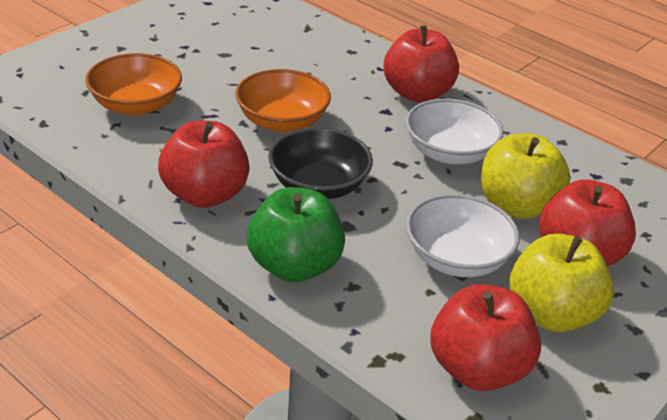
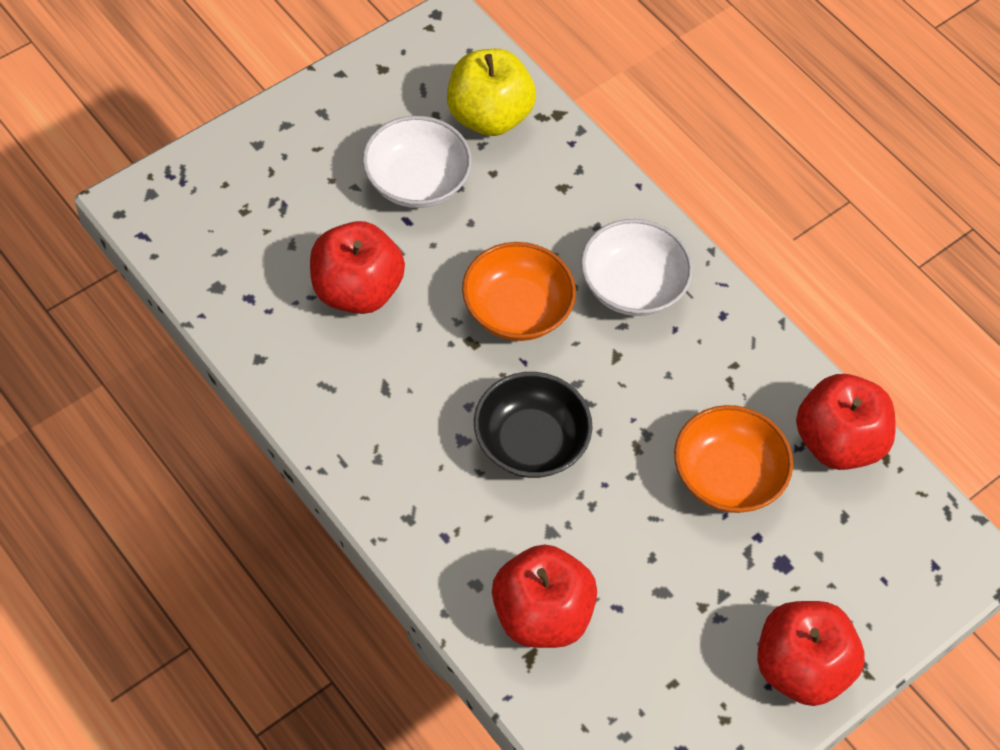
green apple: [247,187,345,282] = 1 -> none = 0
yellow apple: [481,134,570,219] [509,234,614,332] = 2 -> [447,49,536,136] = 1

